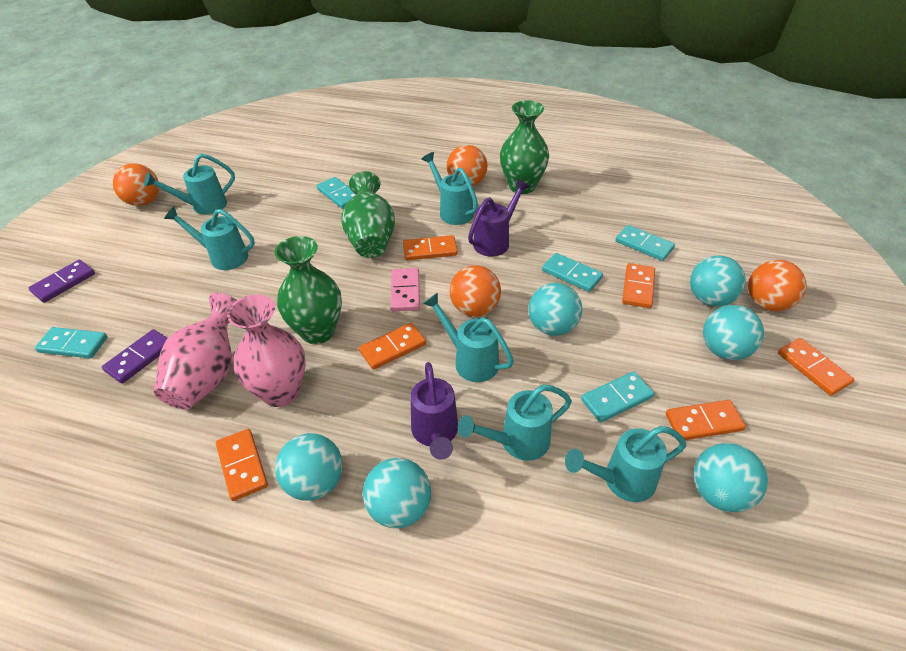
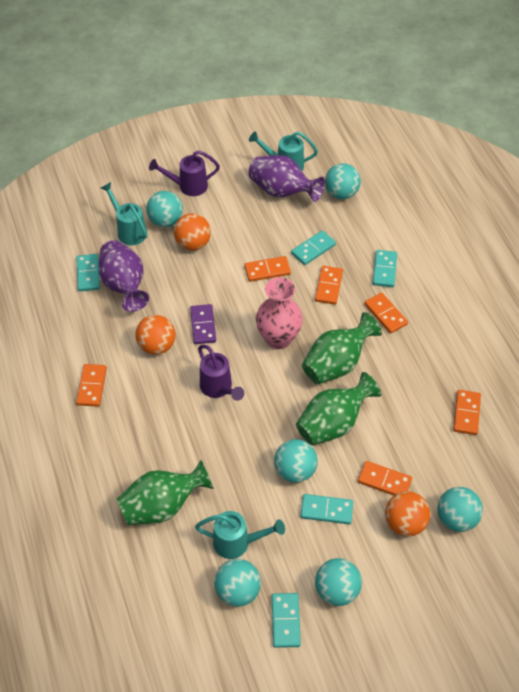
orange ball: [113,163,160,206] [447,145,487,186] [450,265,501,317] [748,260,806,311] = 4 -> [135,315,176,355] [174,213,211,251] [385,491,430,537] = 3
pink domino: [391,268,420,311] = 1 -> none = 0
pink vase: [154,293,237,410] [227,295,306,407] = 2 -> [256,277,303,349] = 1
purple domino: [29,260,95,303] [102,329,168,384] = 2 -> [190,304,216,344] = 1
purple vase: none = 0 -> [98,240,149,312] [249,155,325,202] = 2
turquoise watering can: [144,153,235,215] [164,207,255,270] [422,152,478,225] [423,293,514,382] [458,385,572,461] [565,426,686,502] = 6 -> [101,182,147,245] [195,511,285,559] [249,131,318,171] = 3

